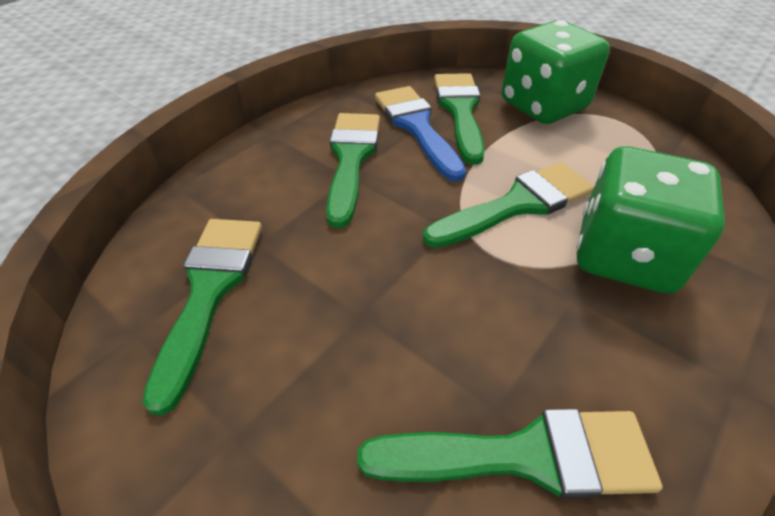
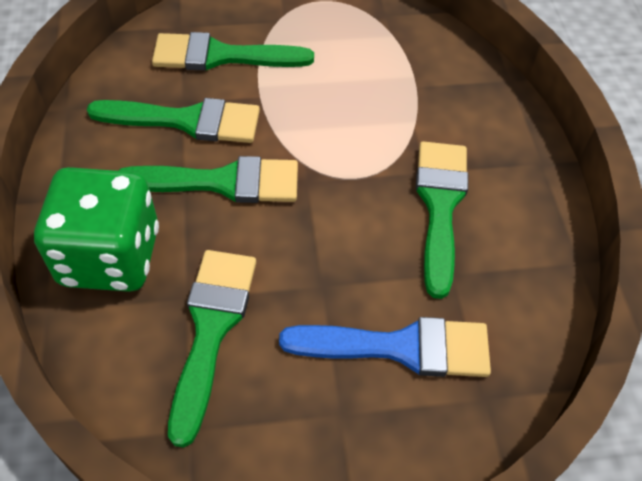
green dice: [502,20,610,124] [576,146,725,294] = 2 -> [34,167,159,292] = 1

